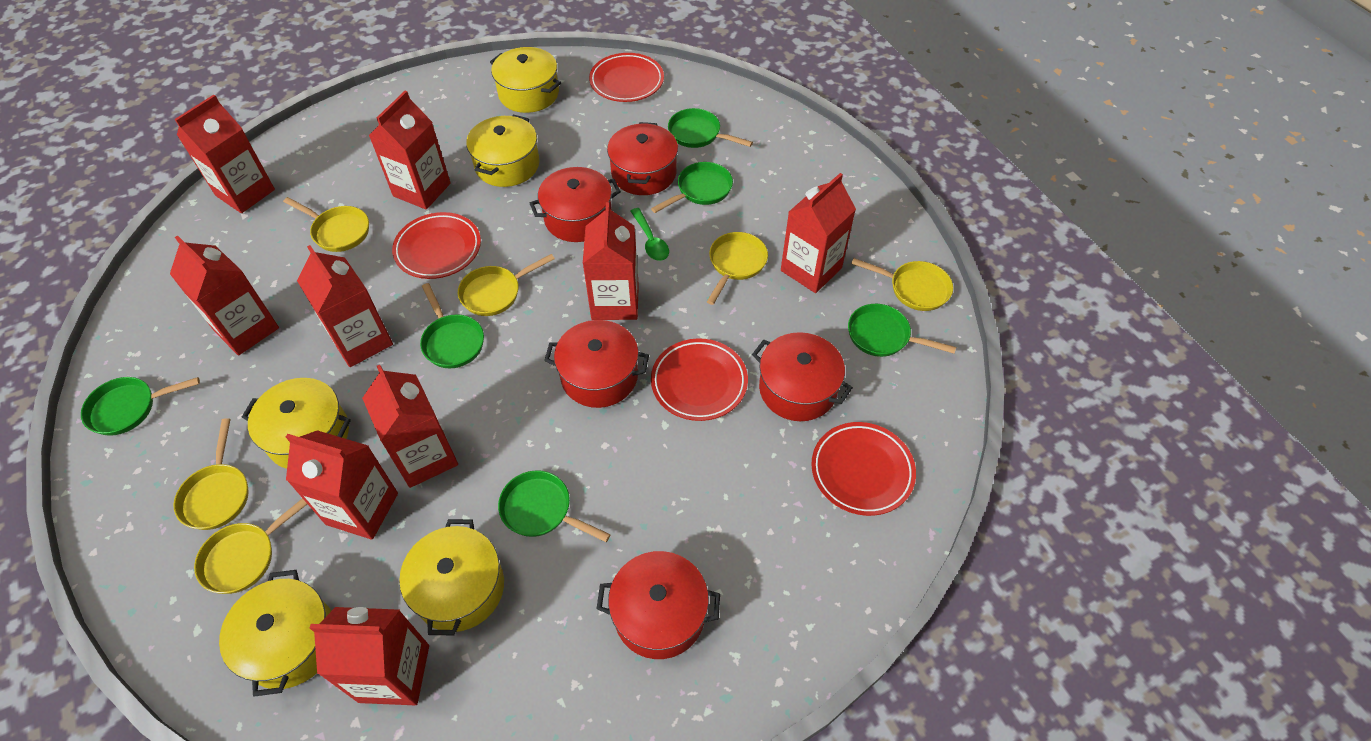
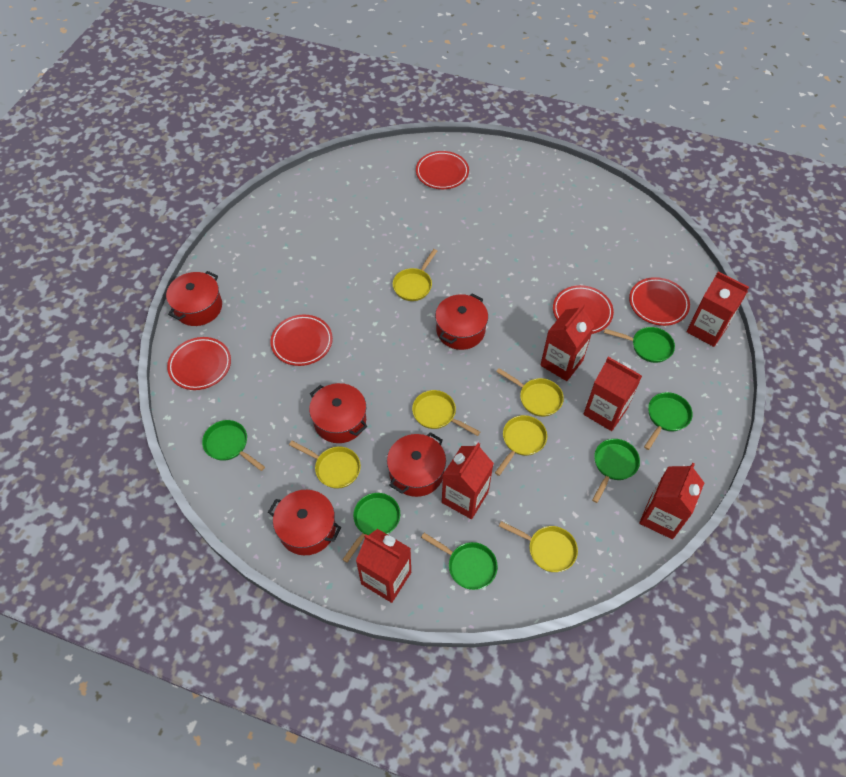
green spoon: [631,208,669,261] = 1 -> none = 0
red carton: [170,235,279,356] [175,95,275,213] [286,430,398,540] [297,245,393,367] [310,607,429,705] [362,365,458,488] [369,90,451,210] [583,202,639,320] [781,173,856,293] = 9 -> [356,529,411,603] [442,443,494,519] [540,304,594,381] [583,357,642,431] [639,463,704,539] [686,271,749,347] = 6
red plate: [392,212,481,279] [589,53,664,102] [651,338,748,421] [811,422,916,516] = 4 -> [167,337,231,390] [270,315,333,366] [416,151,469,189] [553,285,614,334] [629,277,690,326] = 5
yellow pot: [219,570,332,697] [242,378,351,469] [399,519,504,635] [466,114,540,187] [490,47,561,113] = 5 -> none = 0

